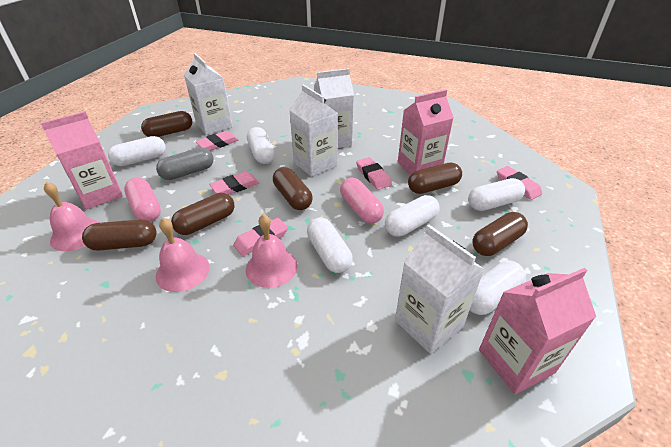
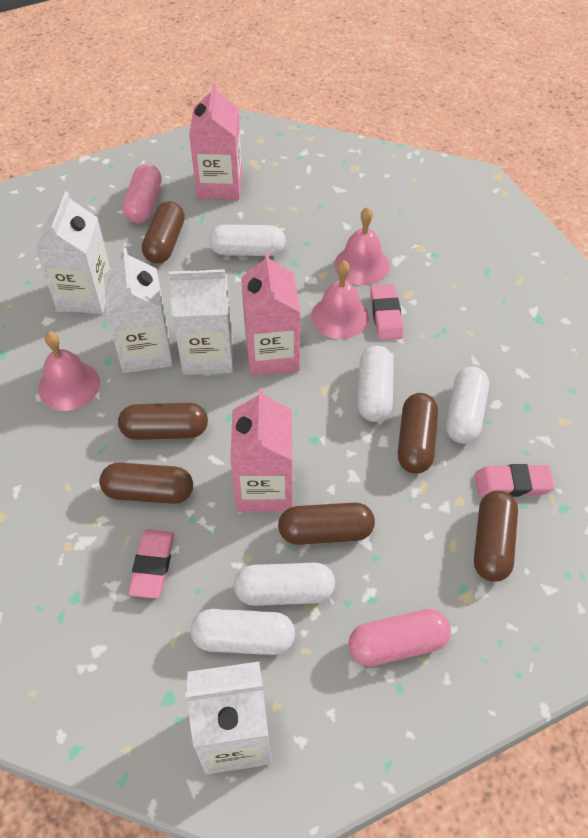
grey capsule: [156,148,214,180] = 1 -> none = 0
pink eraser: [195,131,239,151] [209,171,259,195] [233,218,288,256] [356,157,392,190] [497,166,542,200] = 5 -> [128,529,174,599] [370,284,404,340] [475,464,554,497] = 3
white capsule: [108,136,166,166] [247,127,275,164] [307,218,353,273] [385,195,440,237] [468,178,525,211] [469,261,526,315] = 6 -> [191,609,295,655] [209,225,286,256] [234,562,335,606] [358,346,394,422] [446,367,489,444] = 5

